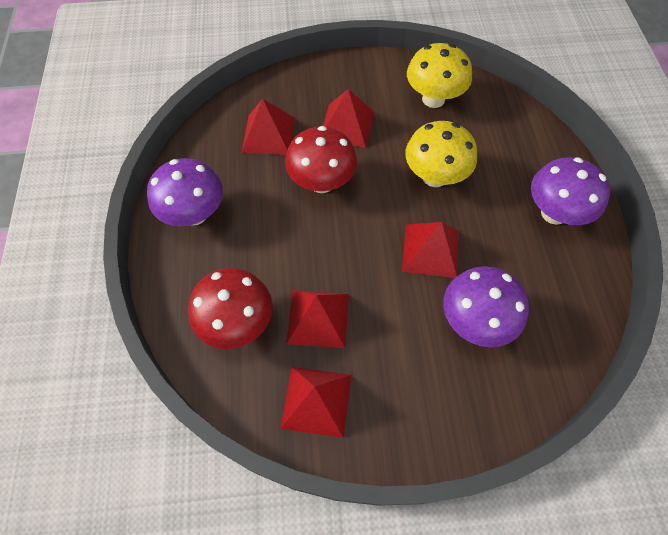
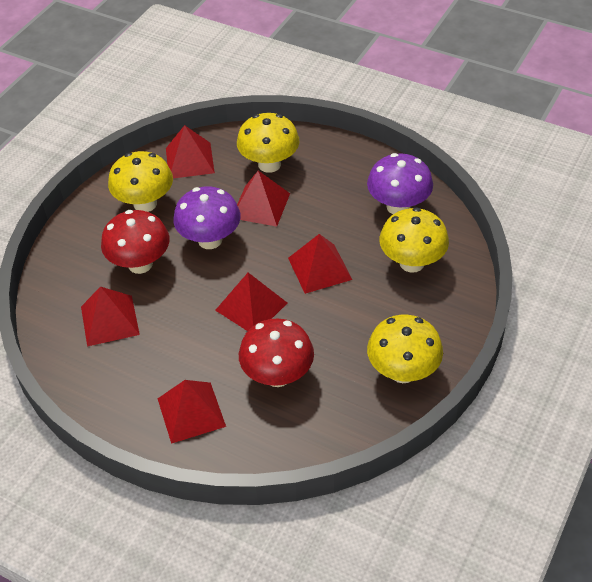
purple mushroom: [147,158,223,226] [443,266,529,347] [531,157,610,225] = 3 -> [173,186,240,249] [367,153,433,214] = 2
red pyramid: [242,99,295,155] [280,367,351,438] [286,290,349,348] [323,89,374,148] [402,222,459,278] = 5 -> [81,287,140,346] [158,380,226,444] [166,125,215,178] [215,273,287,331] [237,171,290,227] [288,234,352,294] = 6
yellow mushroom: [405,121,477,187] [407,43,472,108] = 2 -> [108,151,173,212] [237,113,299,173] [367,315,443,383] [379,207,449,273] = 4

